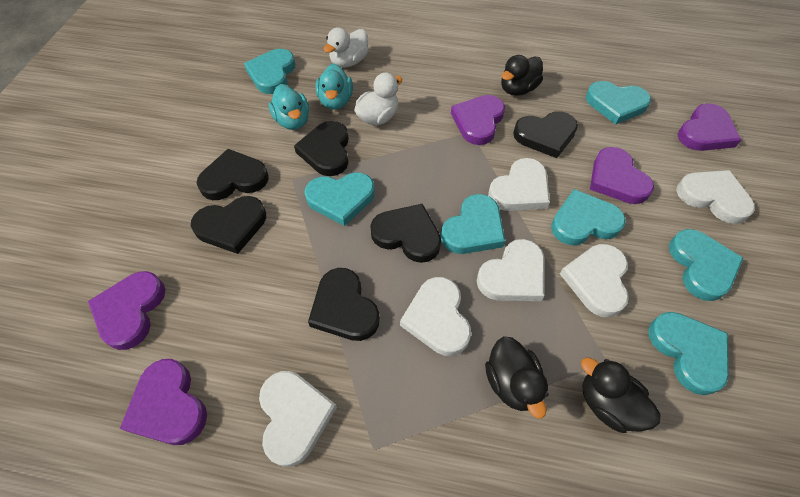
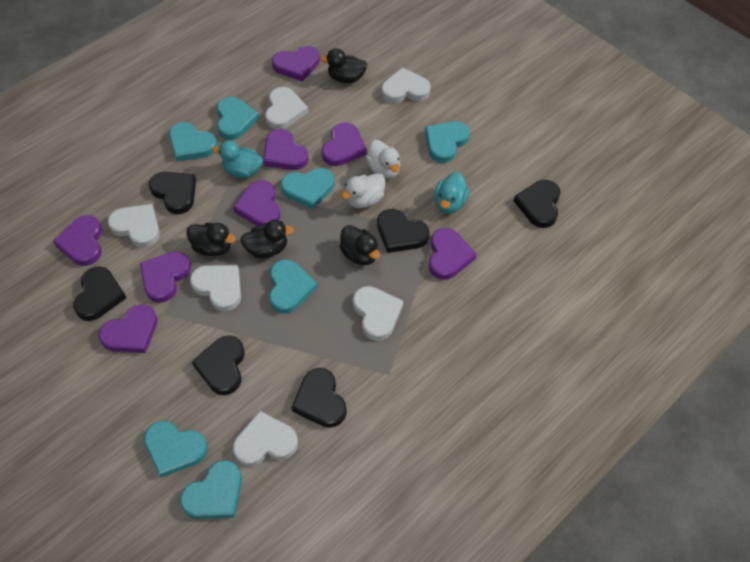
black duck: [485,336,548,419] [501,55,543,96] [581,358,660,433] = 3 -> [186,223,236,256] [240,220,294,258] [320,48,367,83] [339,225,380,265] = 4
purple heart: [88,271,165,350] [120,359,207,445] [451,95,505,145] [590,147,654,204] [678,103,741,151] = 5 -> [53,215,102,266] [98,304,157,353] [140,251,191,303] [233,180,280,226] [263,129,308,170] [272,46,320,82] [322,122,367,166] [429,228,476,280] = 8

